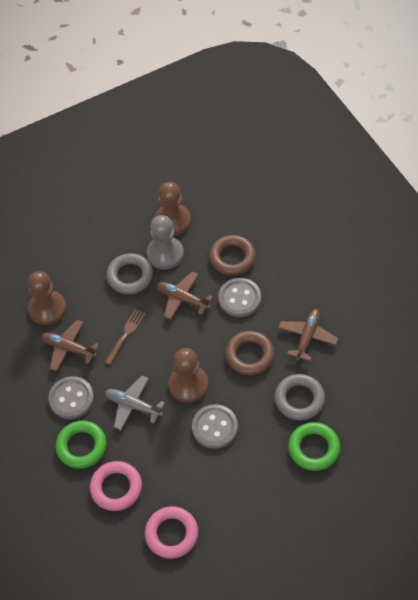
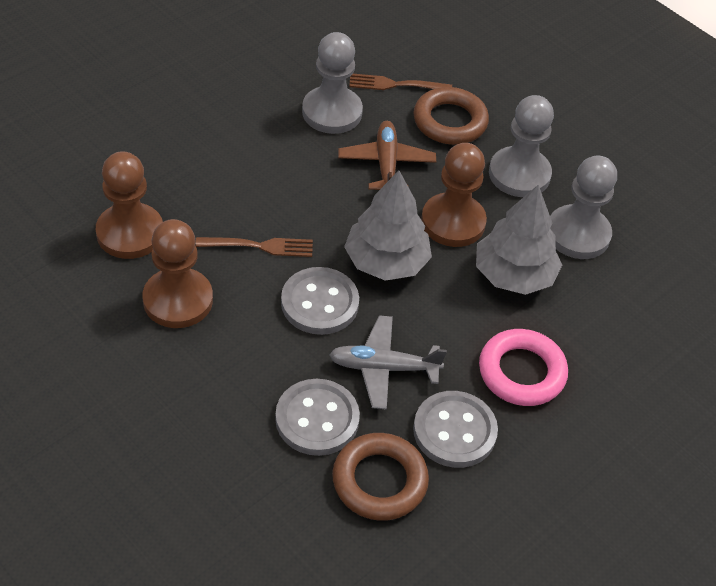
brown fork: [105,309,146,365] = 1 -> [195,237,313,257] [349,74,452,90] = 2
brown plane: [41,320,99,372] [157,272,213,320] [278,309,339,361] = 3 -> [338,121,436,190] = 1
green ring: [56,420,106,469] [288,422,340,471] = 2 -> none = 0
grey pawn: [147,215,184,269] = 1 -> [302,32,363,134] [489,95,554,197] [550,156,617,259] = 3
grey ring: [106,253,153,294] [274,374,325,420] = 2 -> none = 0
grey tree: none = 0 -> [344,171,432,281] [476,185,562,295] = 2
pink ring: [90,461,142,511] [145,506,198,559] = 2 -> [479,329,568,406] = 1

